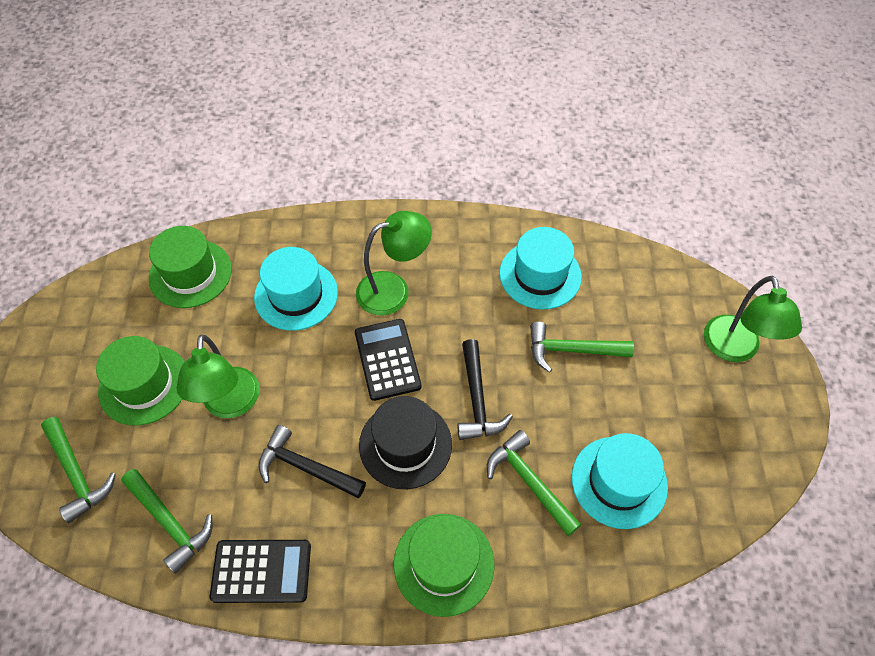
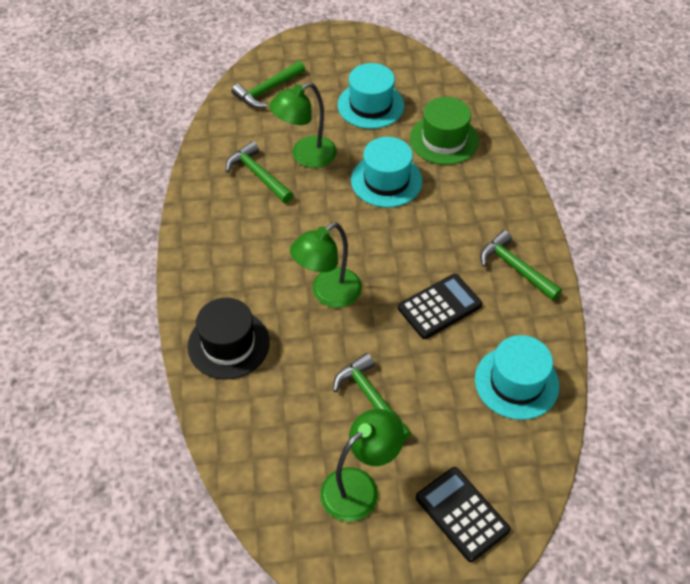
black hammer: [258,425,366,498] [457,339,513,440] = 2 -> none = 0
green hat: [96,336,185,426] [149,226,232,308] [393,514,494,617] = 3 -> [410,97,479,165] = 1

